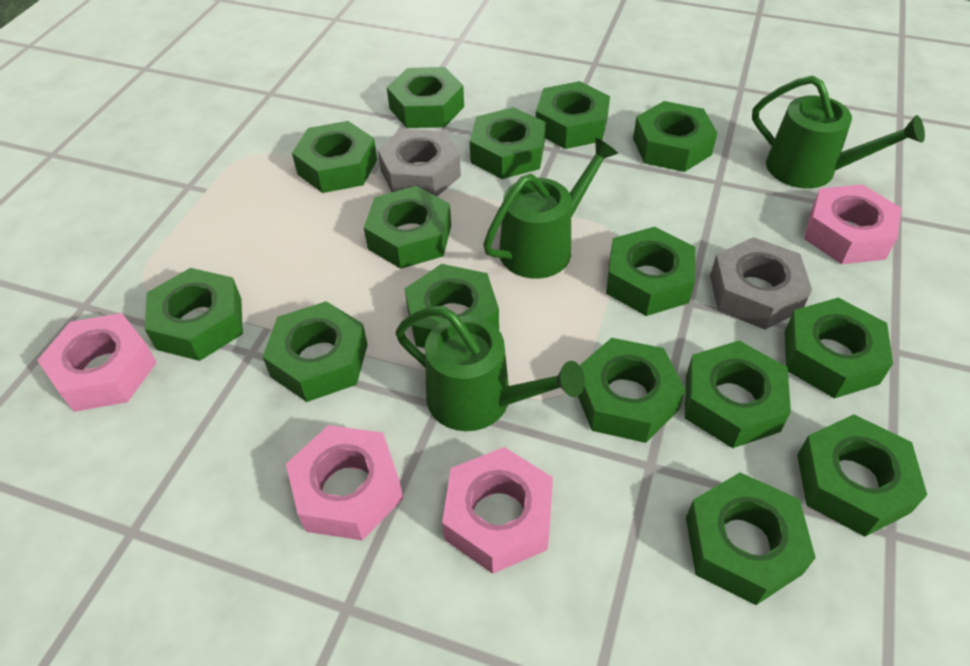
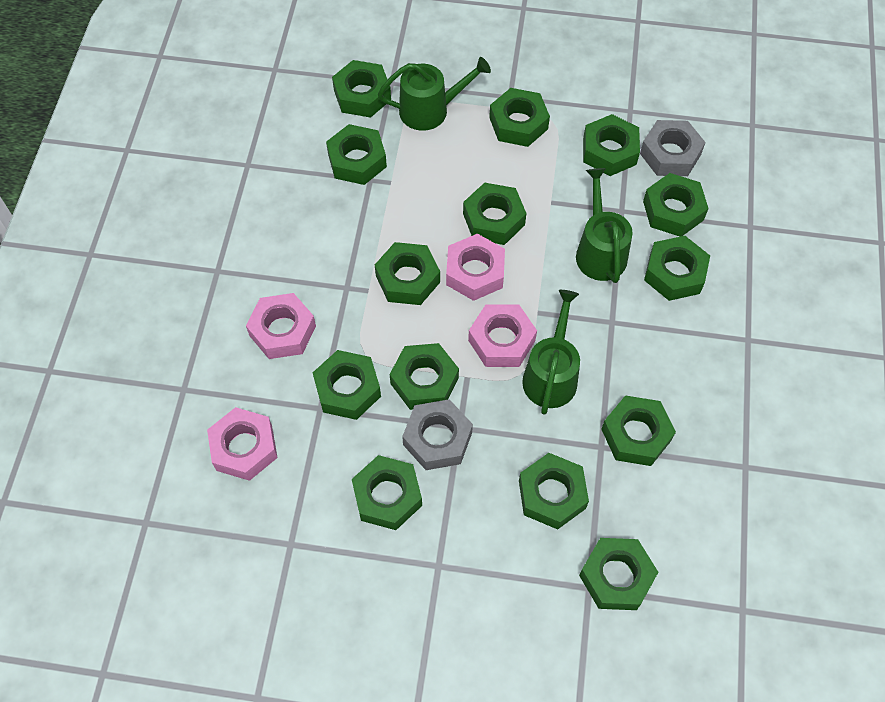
green nut: [145,268,243,361] [263,301,368,402] [292,121,377,193] [364,186,451,269] [387,67,464,128] [404,264,499,348] [470,107,546,179] [536,81,610,149] [578,338,685,443] [606,227,695,316] [633,101,717,172] [685,340,791,448] [686,472,816,605] [785,298,893,399] [797,415,927,537] = 15 -> [313,350,381,420] [326,124,387,185] [332,60,391,118] [352,455,422,530] [375,242,440,305] [390,343,459,410] [463,183,527,245] [489,88,550,147] [519,453,589,529] [579,538,658,610] [583,114,640,176] [601,395,676,466] [643,173,709,237] [644,236,710,301] = 14

